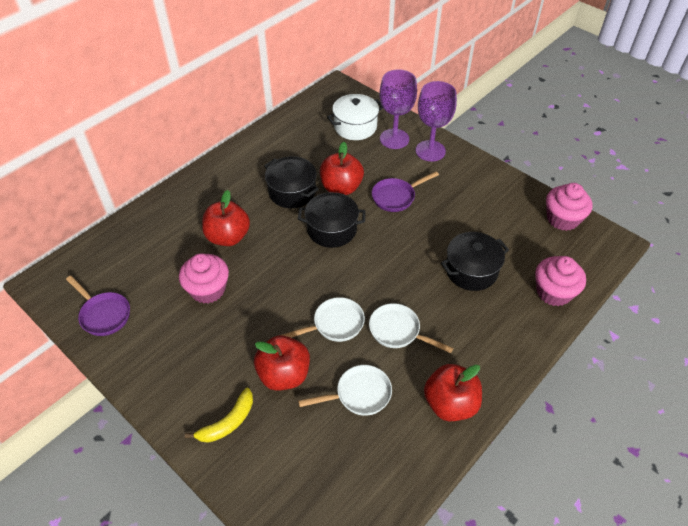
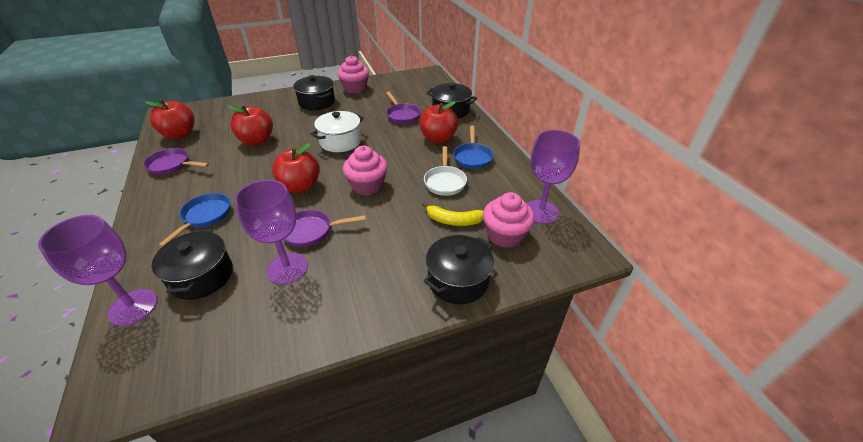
black pot: [264,156,319,208] [298,192,366,248] [441,232,509,291] = 3 -> [152,229,233,300] [293,75,335,110] [424,235,494,304] [427,83,477,119] = 4
blue pan: none = 0 -> [159,193,230,247] [453,125,493,169] = 2
purple goblet: [379,69,417,149] [416,81,457,161] = 2 -> [38,215,157,326] [235,180,308,285] [527,130,580,224] = 3
purple pan: [66,276,130,336] [372,171,439,212] = 2 -> [143,148,209,175] [284,210,366,247] [386,91,421,124] = 3
white pan: [282,297,365,342] [298,365,392,416] [369,303,453,353] = 3 -> [424,146,467,196] = 1

